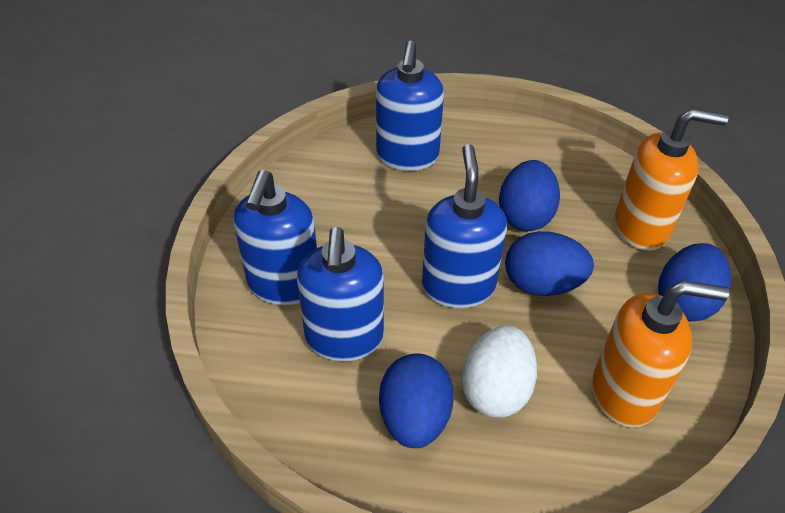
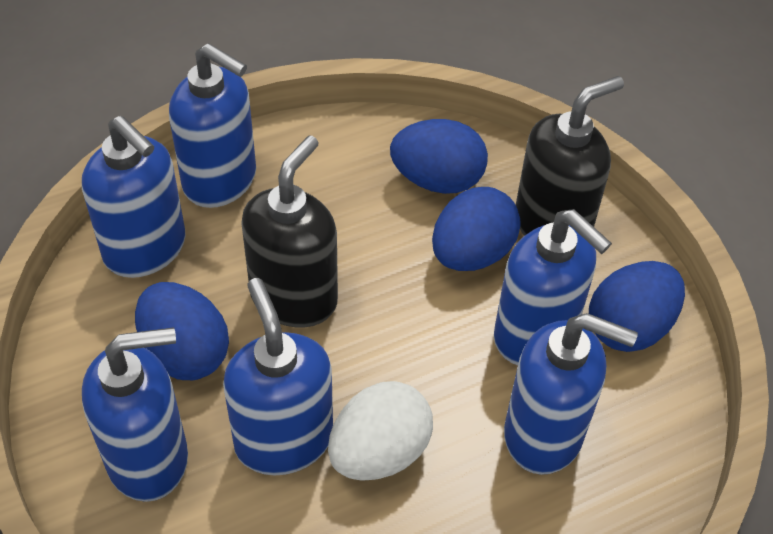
black soap dispenser: none = 0 -> [241,136,338,328] [516,76,624,236] = 2
blue soap dispenser: [234,170,317,305] [297,227,384,362] [376,41,444,171] [422,144,507,308] = 4 -> [82,116,185,278] [82,327,188,502] [169,43,256,208] [223,278,333,475] [494,209,612,365] [504,313,638,475] = 6
orange soap dispenser: [592,281,729,427] [615,108,728,251] = 2 -> none = 0

